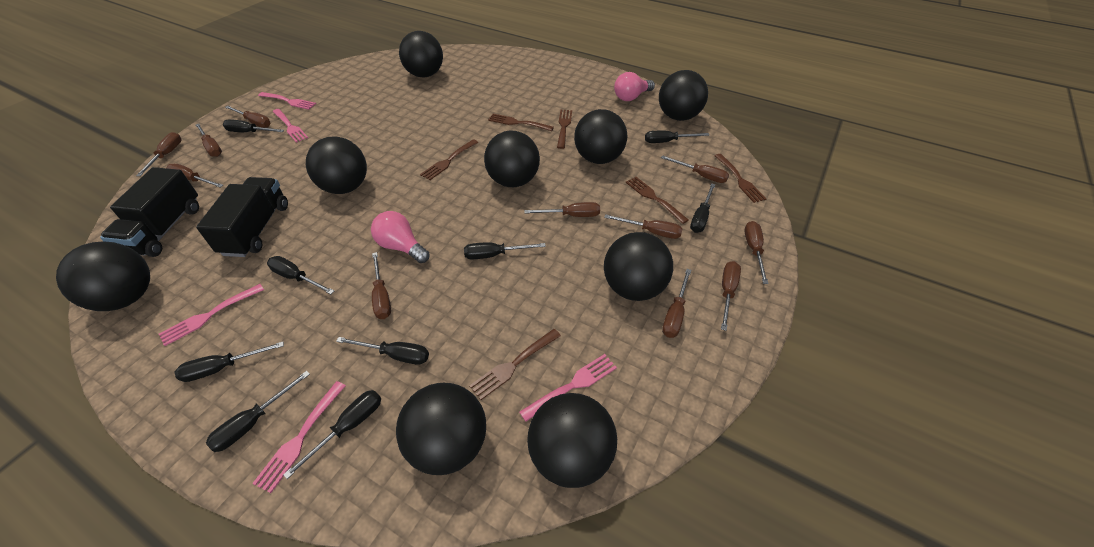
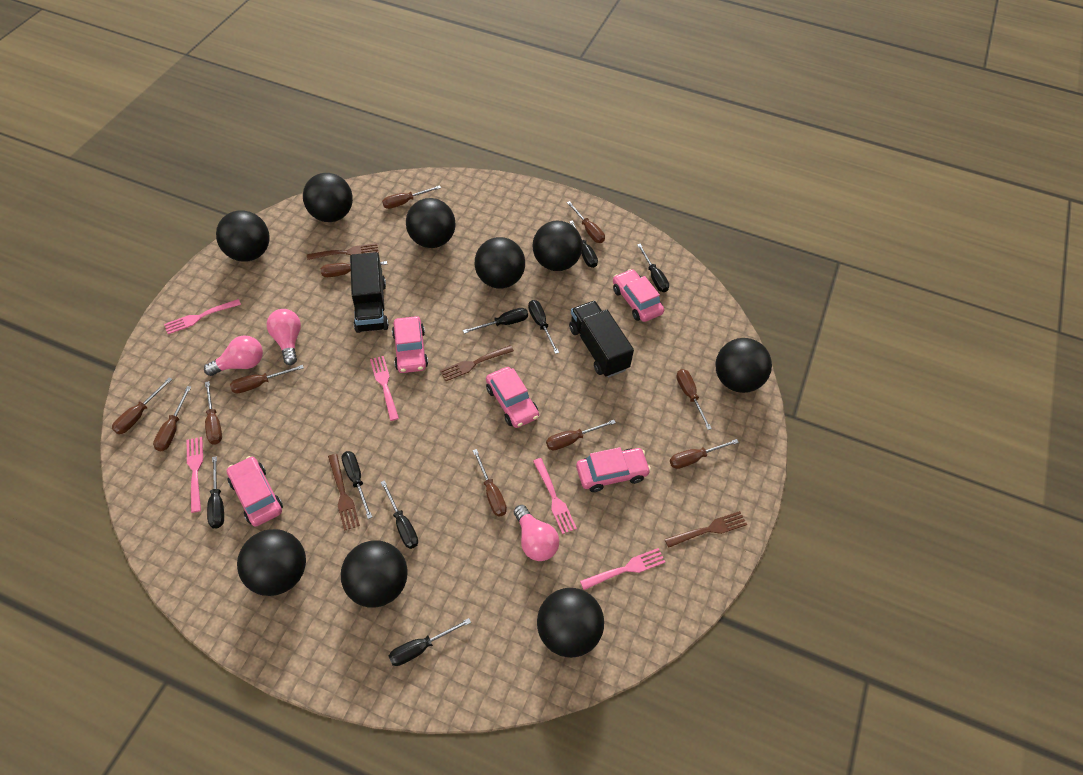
black screwdriver: [175,342,284,382] [206,371,310,452] [223,119,284,132] [267,256,334,294] [283,390,381,479] [336,337,429,365] [464,242,546,259] [645,131,709,143] [690,183,715,233] = 9 -> [207,456,224,528] [341,451,372,519] [381,480,418,549] [389,618,471,666] [463,308,528,334] [528,300,559,354] [569,221,598,268] [637,244,669,292] = 8
brown fork: [420,139,478,180] [469,329,561,400] [488,114,554,131] [557,110,572,149] [626,177,689,224] [715,154,766,203] = 6 -> [307,243,379,260] [328,454,360,531] [440,345,514,382] [665,511,747,548] = 4
pink car: none = 0 -> [227,456,283,526] [392,316,428,373] [486,367,539,428] [576,447,651,492] [613,269,664,322] = 5
pink light bulb: [371,211,430,263] [614,72,655,101] = 2 -> [204,335,263,376] [266,309,301,365] [514,505,559,561] = 3

